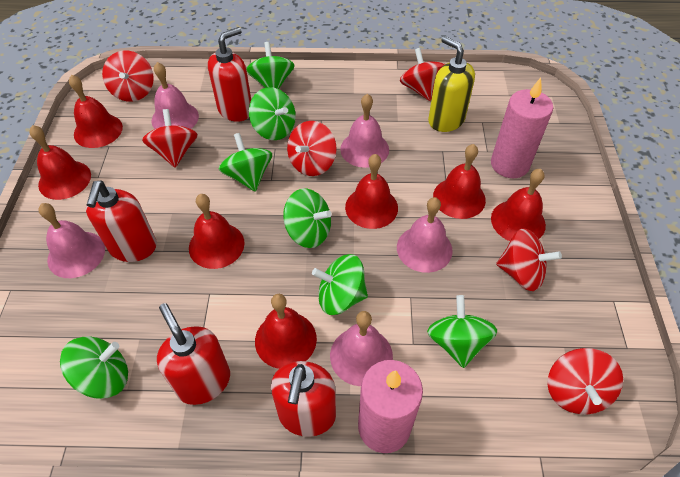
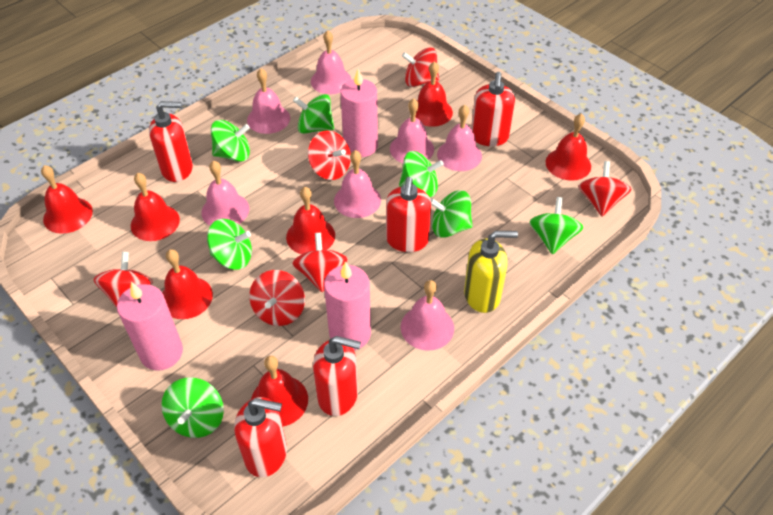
pink bell: [38,203,105,278] [151,62,199,129] [330,311,393,386] [340,94,389,168] [397,197,453,273] = 5 -> [201,161,250,226] [247,68,290,134] [311,30,352,94] [334,150,381,218] [390,98,434,163] [401,280,454,351] [437,105,482,171] = 7
pink candle: [358,360,423,453] [491,78,553,178] = 2 -> [117,282,183,371] [324,261,371,350] [340,69,378,157] = 3
red soap dispenser: [86,181,157,262] [157,303,230,405] [208,27,251,122] [271,361,336,437] = 4 -> [149,101,193,182] [234,397,287,477] [313,336,361,416] [386,177,431,252] [471,72,515,146] = 5

